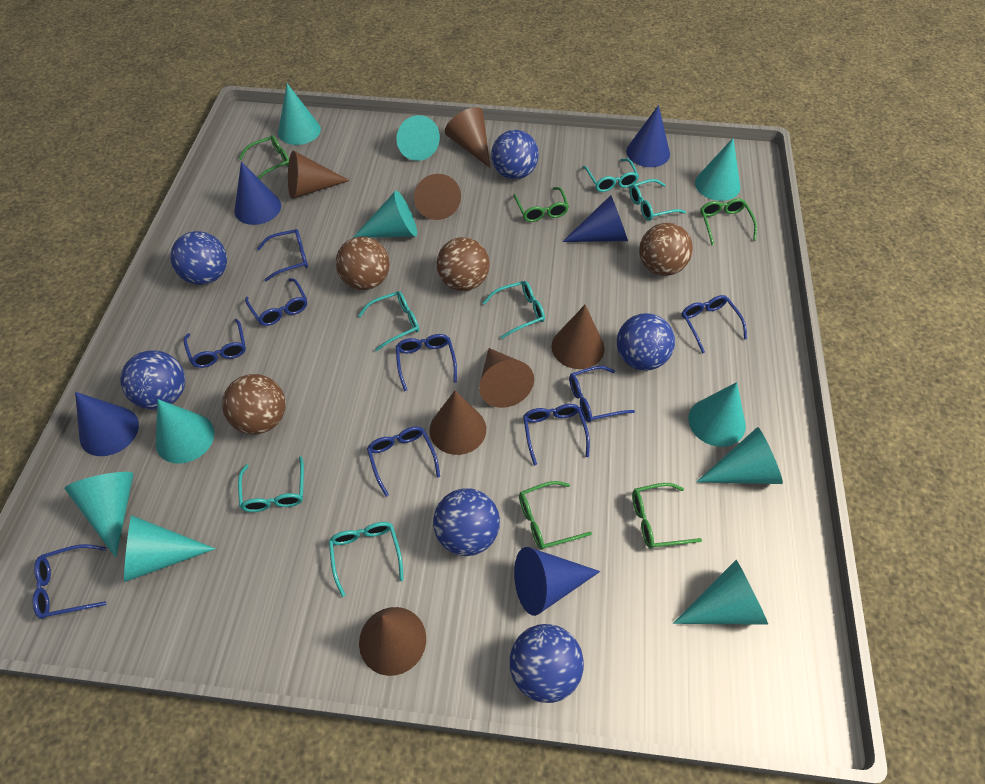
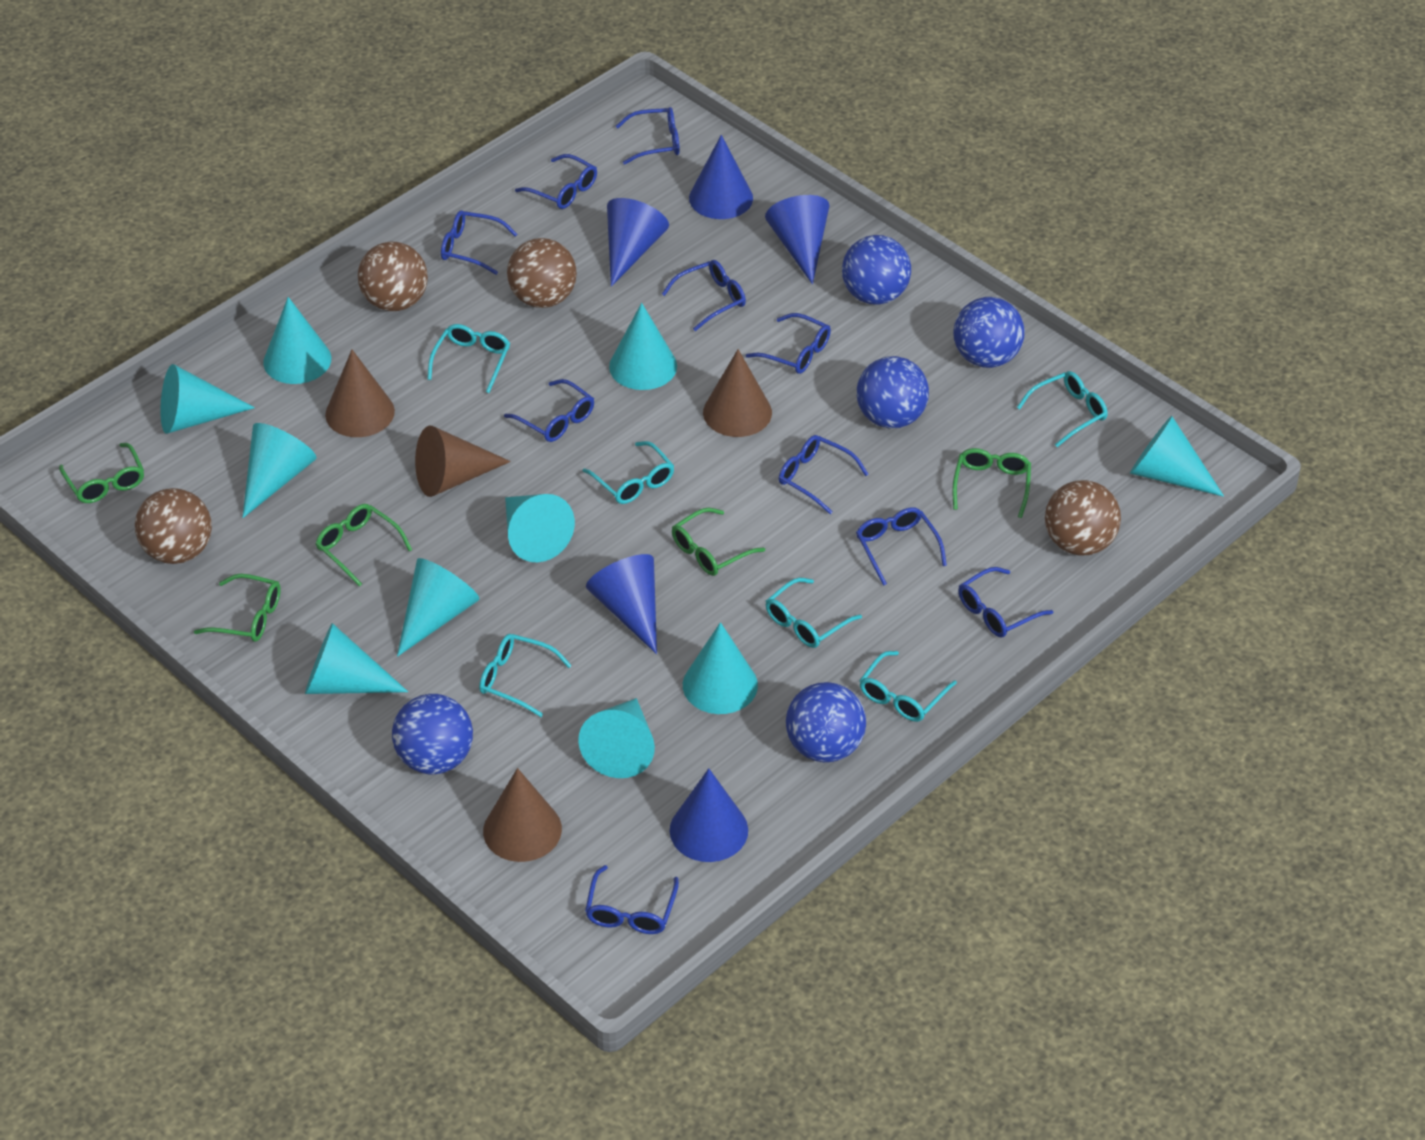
blue ball: [120,350,186,410] [170,231,227,285] [433,488,500,556] [491,130,539,179] [510,624,584,703] [617,313,675,371] = 6 -> [392,694,473,774] [786,682,866,762] [842,235,911,305] [857,356,929,428] [953,297,1025,368] = 5
blue glasses: [33,544,106,619] [183,319,246,368] [245,278,307,326] [257,229,308,282] [367,426,440,497] [396,334,457,391] [523,404,590,465] [569,366,635,422] [681,295,747,353] = 9 -> [441,210,517,275] [504,379,594,442] [515,154,597,209] [585,865,679,934] [616,107,680,165] [662,260,746,331] [746,313,831,374] [779,435,868,514] [856,507,947,586] [958,567,1053,637] = 10
brown cone: [288,151,350,199] [359,607,426,676] [414,174,461,220] [430,391,486,455] [445,107,490,168] [479,348,534,408] [552,305,605,369] = 7 -> [325,350,395,437] [415,426,511,497] [483,768,562,862] [703,349,772,437] = 4

